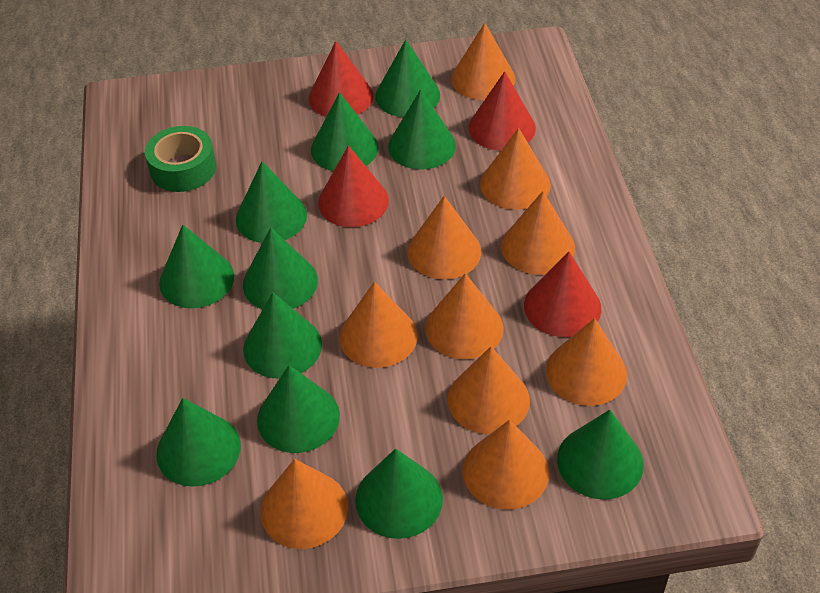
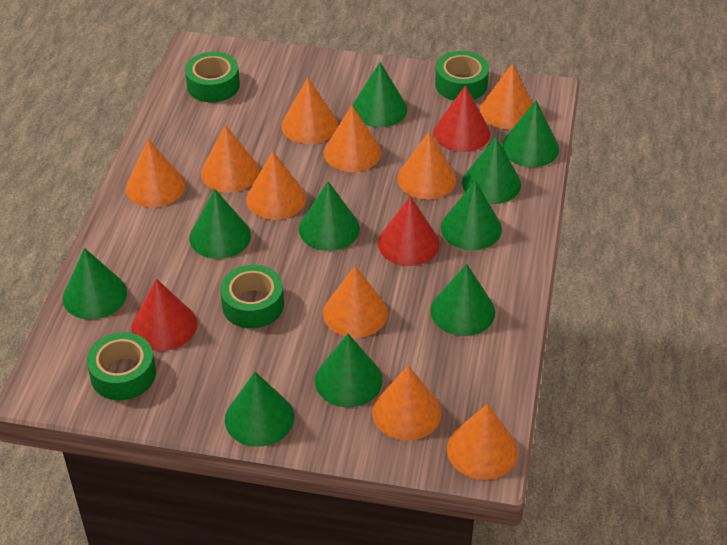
green cone: [156,398,241,487] [159,224,234,308] [236,161,307,243] [243,227,318,309] [243,292,322,379] [257,365,340,453] [311,92,379,171] [355,449,443,539] [375,39,440,117] [388,90,456,170] [557,410,644,500] = 11 -> [62,248,127,320] [190,189,251,259] [225,372,294,447] [299,181,360,251] [315,334,383,407] [353,62,407,128] [430,264,495,336] [441,181,502,250] [462,136,521,204] [502,100,559,167] = 10
green tape: [145,126,216,192] = 1 -> [87,332,156,400] [185,52,240,102] [220,265,284,328] [435,51,489,100] = 4
red cone: [309,41,374,117] [318,145,389,227] [469,71,536,151] [524,252,601,337] = 4 -> [131,279,197,351] [378,196,439,266] [434,86,490,152] = 3

